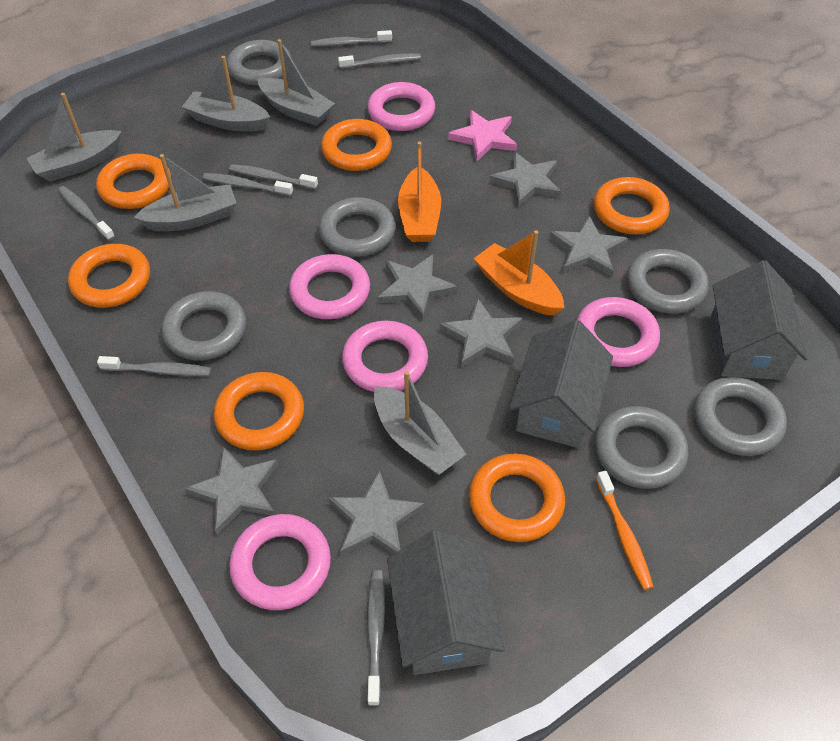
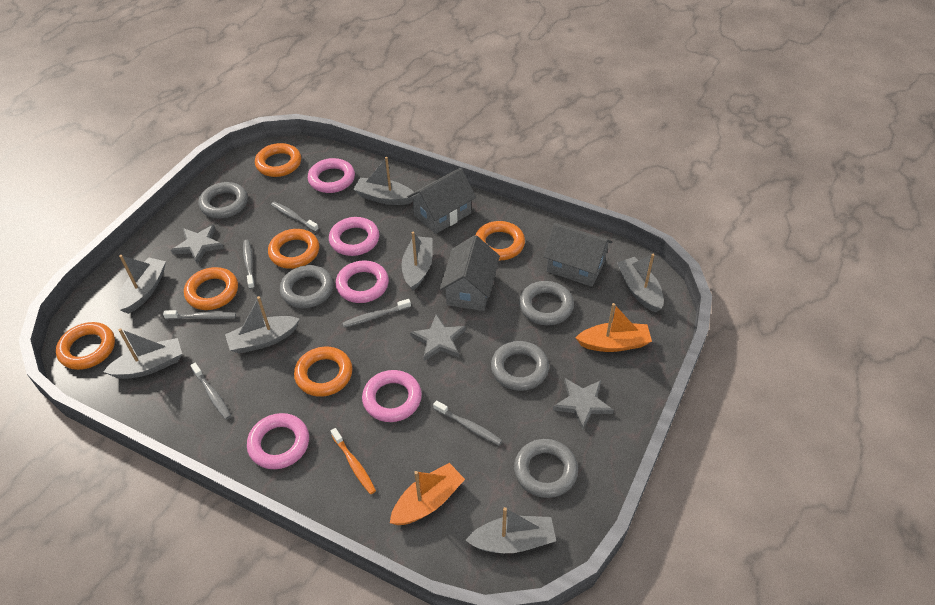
grey boat: [26,93,122,182] [134,154,236,231] [182,56,270,131] [257,39,335,126] [374,371,466,475] = 5 -> [103,328,182,379] [118,255,166,314] [225,296,299,354] [353,157,415,205] [401,232,433,291] [465,507,556,553] [617,254,664,313] = 7
grey ring: [162,291,246,360] [227,40,292,85] [319,197,395,257] [595,406,688,489] [627,249,709,314] [694,377,787,456] = 6 -> [199,182,248,218] [280,265,333,308] [491,341,549,391] [514,439,578,498] [519,281,574,325] = 5
grey star: [184,446,278,535] [328,470,424,556] [377,255,457,320] [440,298,523,367] [490,152,561,207] [549,216,628,277] = 6 -> [171,225,224,265] [410,314,466,361] [553,378,614,430] = 3
grey toothbrush: [58,186,115,241] [97,356,211,376] [203,173,293,196] [229,164,318,190] [311,30,392,47] [338,53,421,69] [367,570,385,706] = 7 -> [163,310,236,320] [190,363,231,419] [243,240,255,289] [271,202,319,232] [342,299,411,327] [433,400,502,445] = 6
pink star: [448,110,517,161] = 1 -> none = 0

